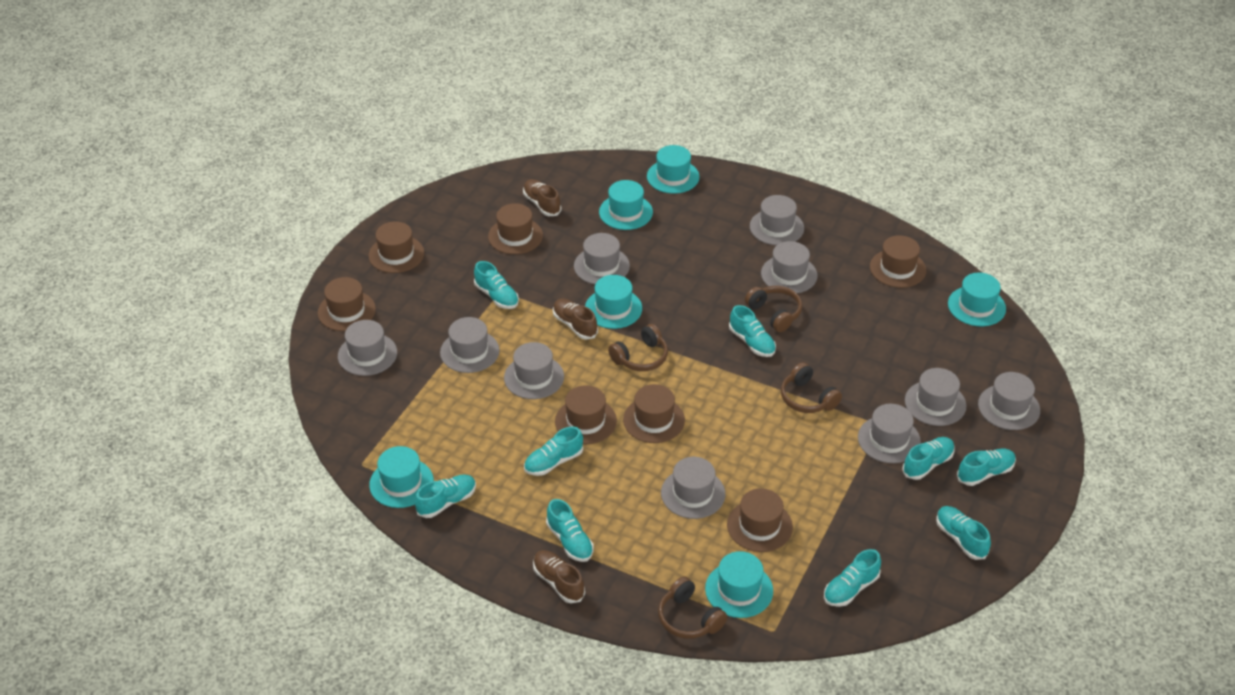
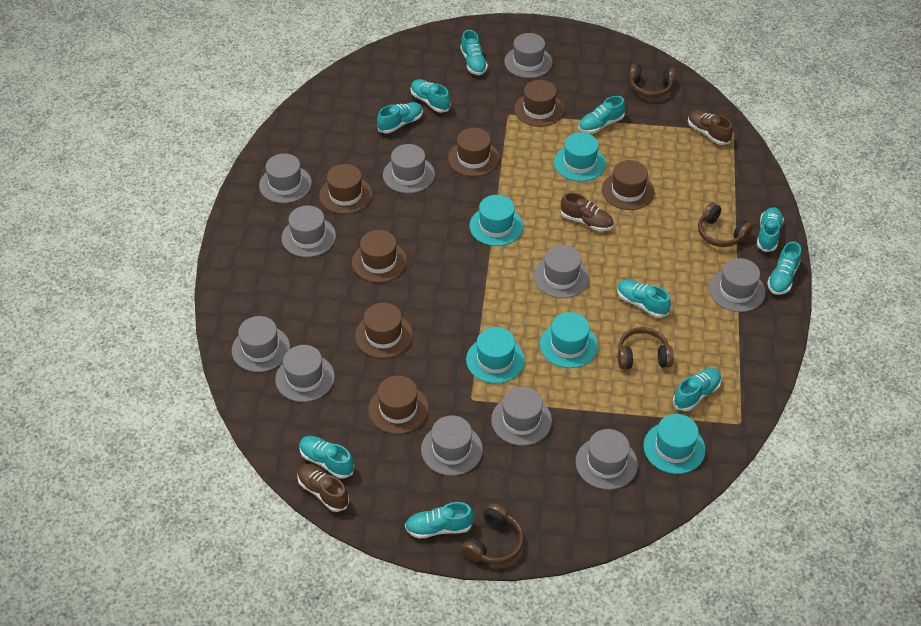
grey hat: [338,320,397,376] [440,317,499,373] [504,342,564,399] [574,233,630,284] [661,457,725,519] [750,195,804,245] [761,241,817,293] [858,404,921,463] [905,368,967,426] [978,372,1040,430] = 10 -> [232,316,290,372] [259,154,312,203] [275,345,335,402] [281,206,336,257] [383,144,435,193] [421,415,483,476] [491,387,552,446] [504,33,553,78] [533,245,589,298] [576,429,638,490] [709,258,766,312] = 11
turquoise hat: [369,446,434,508] [585,275,642,329] [599,180,653,230] [647,145,699,194] [705,551,773,618] [948,273,1006,326] = 6 -> [466,327,525,384] [469,195,523,246] [540,312,598,368] [554,132,606,181] [643,414,706,474] = 5
turquoise shoe: [415,474,476,518] [474,261,519,309] [524,427,583,476] [546,499,593,562] [729,305,776,357] [824,549,881,607] [902,437,955,480] [936,506,991,560] [957,449,1016,486] = 9 -> [300,436,354,479] [377,102,423,133] [405,502,474,539] [411,79,451,113] [460,30,488,75] [578,96,625,133] [617,280,671,318] [673,368,722,411] [757,207,784,252] [767,241,801,295] = 10

